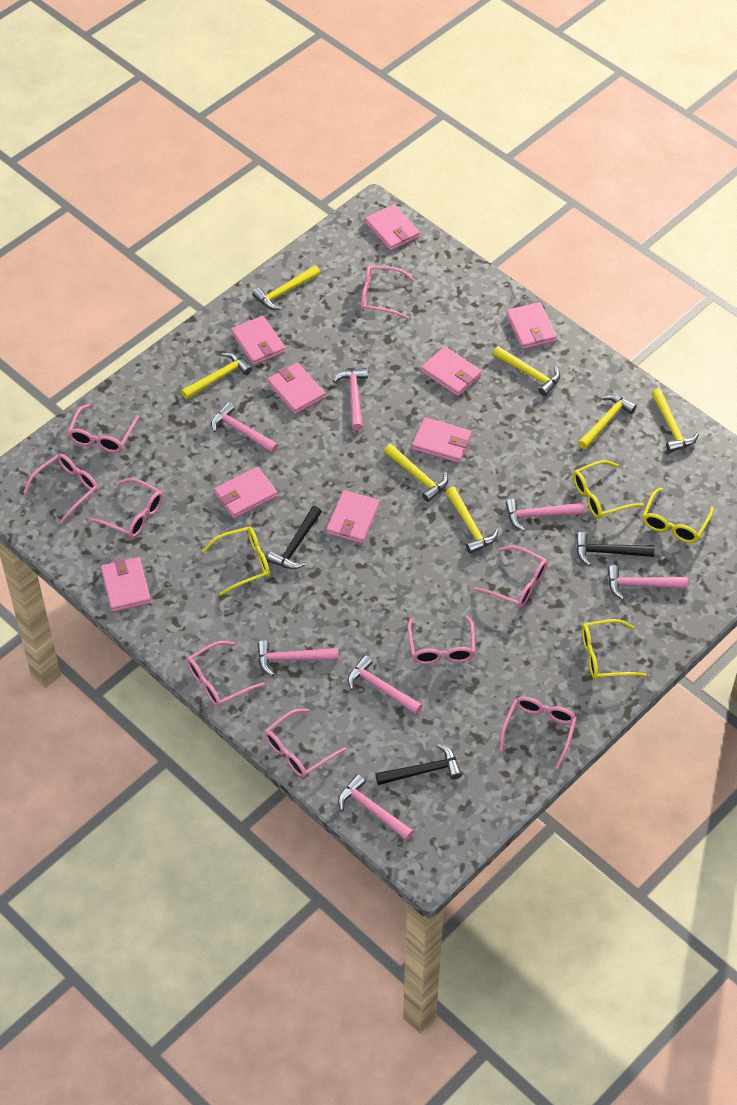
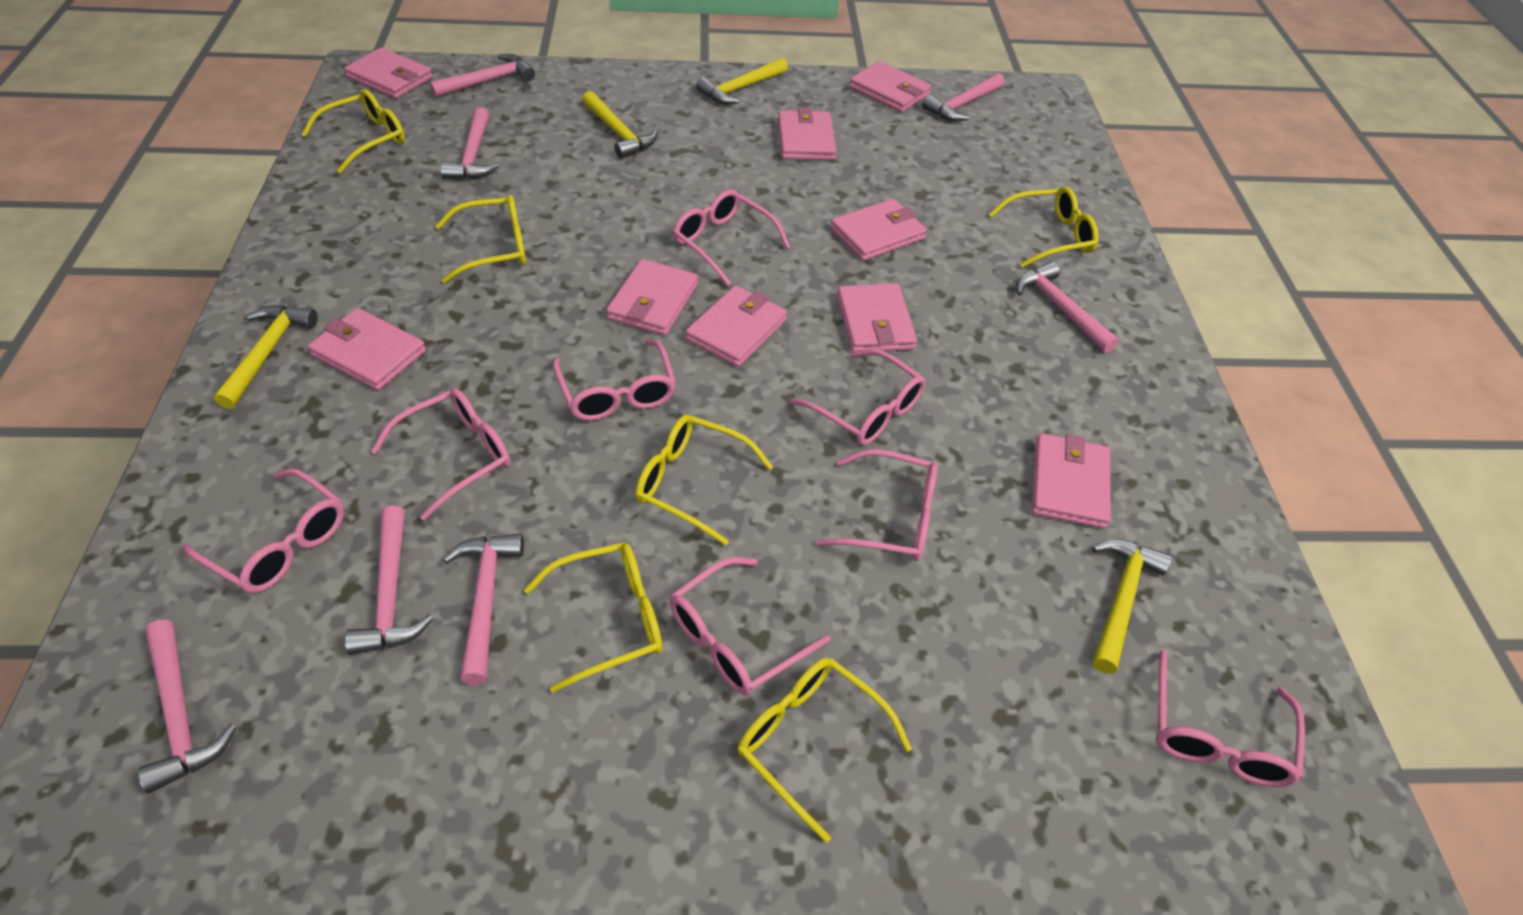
black hammer: [267,506,322,569] [375,744,462,785] [576,532,655,566] = 3 -> none = 0
pink glasses: [23,454,98,524] [67,404,139,453] [89,478,163,538] [187,641,265,707] [265,709,347,778] [361,265,415,319] [408,615,475,664] [473,546,547,608] [499,697,577,769] = 9 -> [182,468,344,593] [371,388,511,521] [553,340,676,421] [670,557,830,695] [673,190,790,286] [790,349,926,445] [816,449,938,561] [1156,650,1305,787] = 8
yellow glasses: [202,527,270,595] [573,460,644,519] [582,619,647,679] [643,487,714,543] = 4 -> [301,89,405,173] [435,195,526,283] [524,542,662,693] [635,415,773,546] [737,658,912,843] [989,186,1099,268] = 6
yellow hammer: [181,352,252,399] [252,265,320,310] [384,444,448,502] [446,487,499,554] [493,346,560,396] [578,394,637,449] [651,388,699,453] = 7 -> [214,305,318,409] [582,91,658,159] [696,58,788,104] [1092,539,1172,674] = 4

